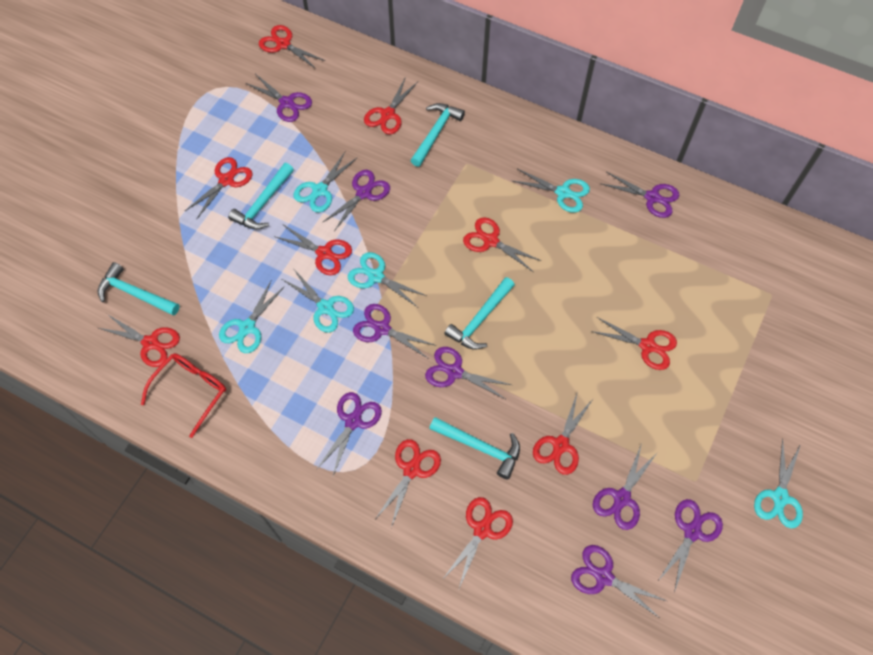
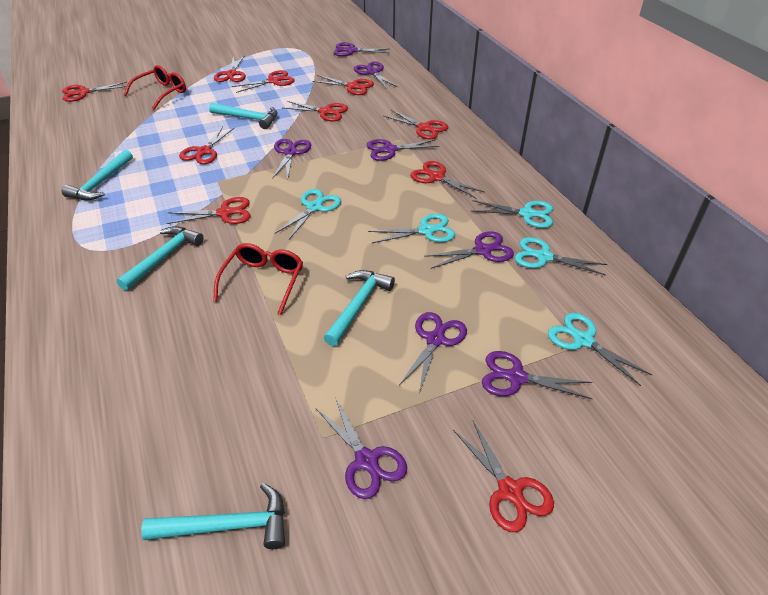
purple scissors: [246,75,312,122] [317,392,382,476] [322,170,390,231] [353,304,436,359] [425,347,511,399] [571,545,667,619] [593,443,657,530] [602,172,679,218] [657,499,723,592] = 9 -> [272,139,311,180] [316,398,407,499] [334,42,389,56] [354,62,397,89] [367,139,439,161] [399,312,467,393] [424,231,514,269] [482,351,592,399] = 8
red glasses: [141,353,226,438] = 1 -> [124,65,186,110] [213,243,303,315] = 2
turquoise scissors: [219,281,285,353] [282,268,354,333] [294,151,357,212] [348,252,427,307] [513,169,590,213] [754,438,803,528] = 6 -> [275,189,341,239] [368,214,455,243] [471,200,553,228] [515,237,607,276] [548,313,652,386] = 5

